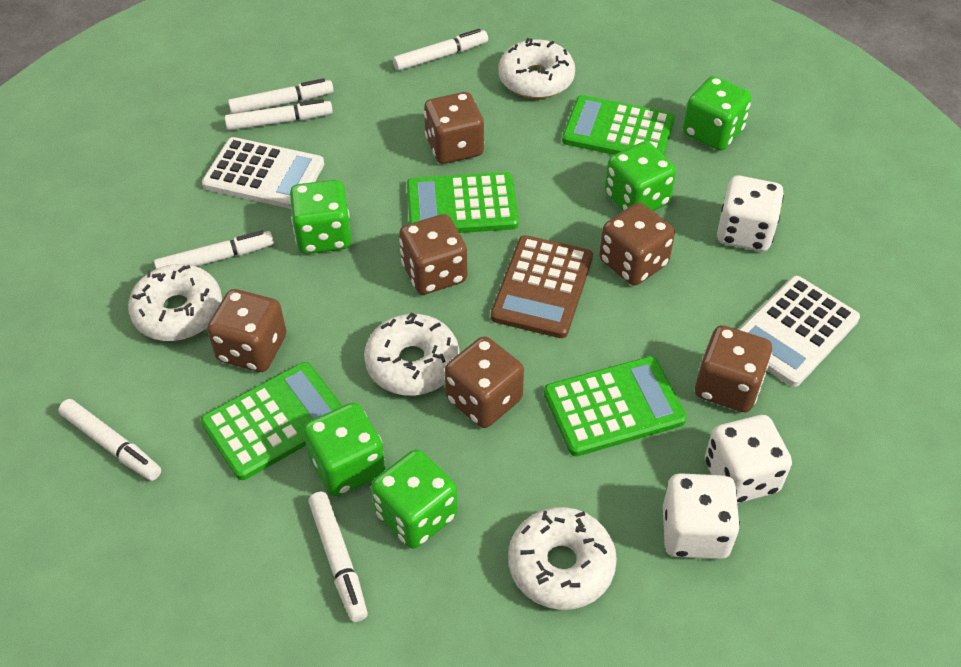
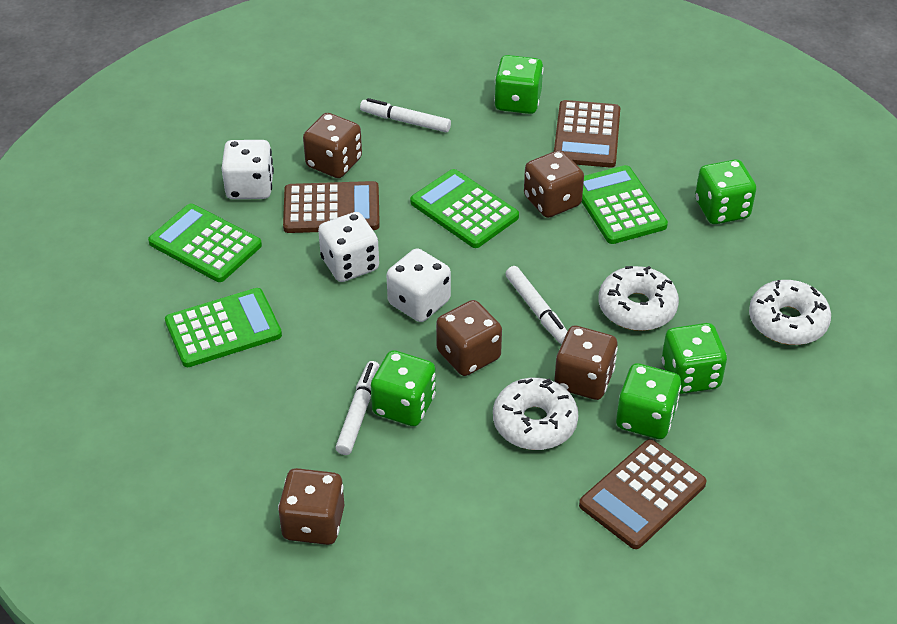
brown calculator: [491,235,593,338] = 1 -> [283,181,380,233] [554,100,620,168] [579,439,706,549] = 3
brown dice: [207,289,286,372] [399,214,467,295] [424,92,484,164] [445,336,524,428] [599,203,675,285] [695,325,772,412] = 6 -> [278,468,344,545] [303,113,362,178] [436,300,502,376] [524,150,584,218] [554,325,618,400] = 5
white calculator: [202,137,324,209] [738,276,860,387] = 2 -> none = 0
white donut: [128,264,222,341] [364,312,459,396] [499,38,575,99] [508,507,617,610] = 4 -> [493,378,578,450] [599,266,679,331] [749,280,831,345] = 3
white marker: [58,399,161,481] [154,230,274,269] [225,99,333,130] [228,78,334,114] [308,492,368,622] [393,29,488,71] = 6 -> [335,361,380,455] [360,98,451,132] [505,266,567,344] = 3

